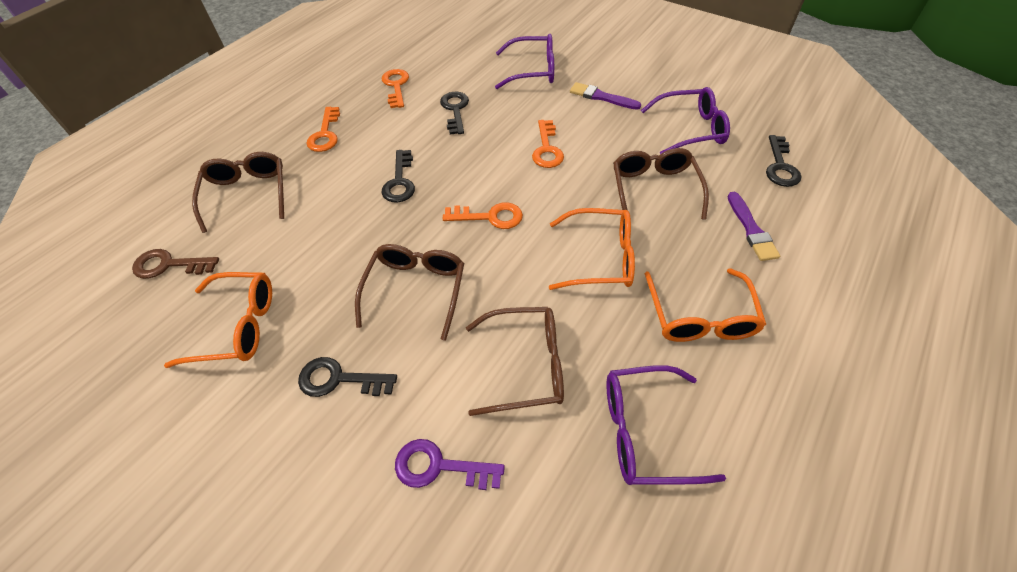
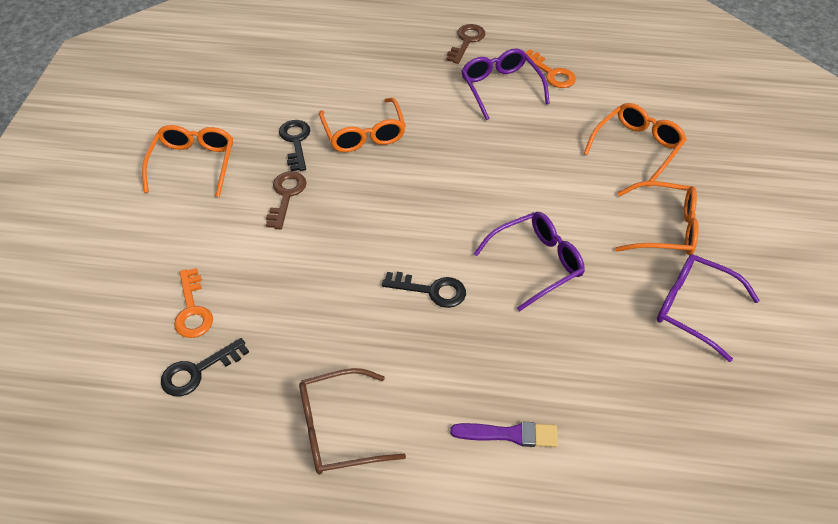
black key: [298,357,397,397] [382,150,415,203] [440,92,469,135] [766,135,801,187] = 4 -> [161,338,249,396] [279,120,311,171] [382,272,466,308] = 3
brown glasses: [192,152,284,233] [355,244,464,341] [466,307,564,416] [613,148,709,220] = 4 -> [299,368,406,474] = 1
brown key: [132,249,219,279] = 1 -> [266,171,307,229] [446,24,485,64] = 2
orange glasses: [164,272,272,368] [549,208,635,290] [645,268,766,342] = 3 -> [142,125,233,197] [319,98,406,152] [584,103,687,187] [616,181,699,256] = 4
orange key: [307,107,340,152] [382,69,409,108] [443,202,523,229] [532,120,564,168] = 4 -> [174,268,213,338] [525,50,576,88] = 2
purple brush: [570,82,641,110] [727,192,780,261] = 2 -> [450,422,558,447] = 1
purple key: [395,439,505,490] = 1 -> none = 0

